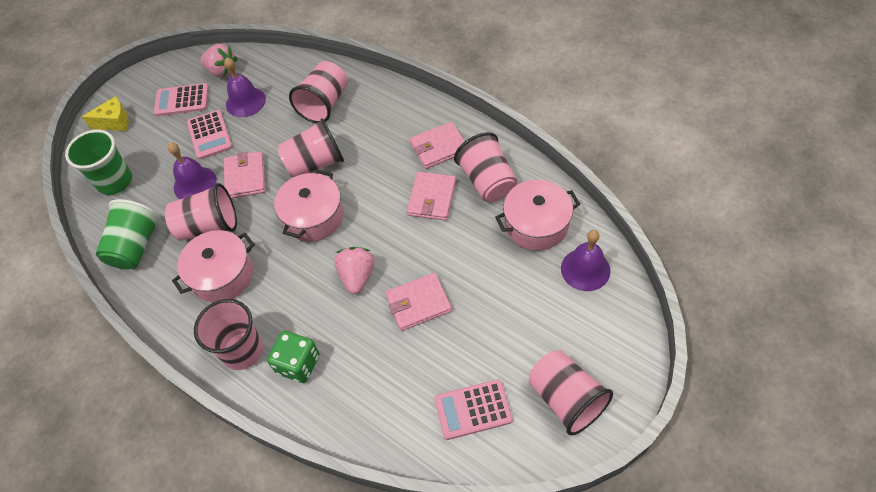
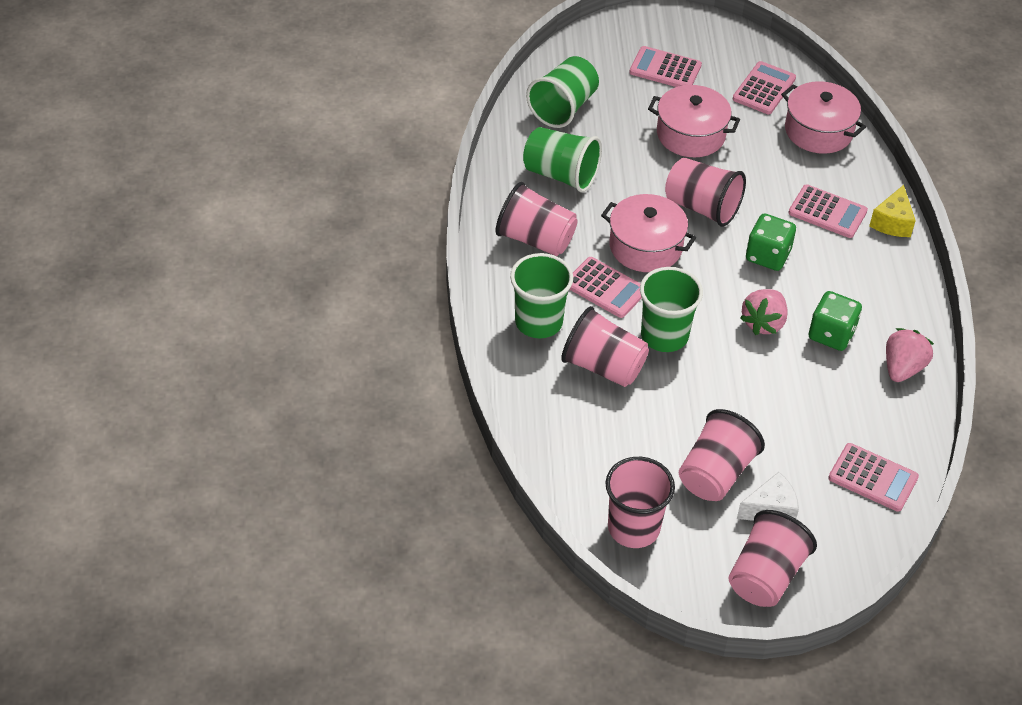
green cup: [65,130,132,195] [96,199,161,270] = 2 -> [510,253,573,338] [523,127,602,192] [526,56,599,128] [640,267,703,352] = 4
green dice: [267,331,320,383] = 1 -> [746,214,796,271] [809,291,862,351] = 2
pink calculator: [154,83,209,116] [187,110,232,160] [434,379,513,440] = 3 -> [569,257,642,318] [629,46,702,87] [733,61,796,114] [788,184,868,238] [828,443,919,512] = 5
pink wallet: [224,151,266,199] [385,273,452,331] [407,172,456,221] [410,122,465,169] = 4 -> none = 0
purple bell: [168,143,217,199] [224,58,266,117] [561,230,610,291] = 3 -> none = 0
white cheese: none = 0 -> [737,472,799,521] = 1

